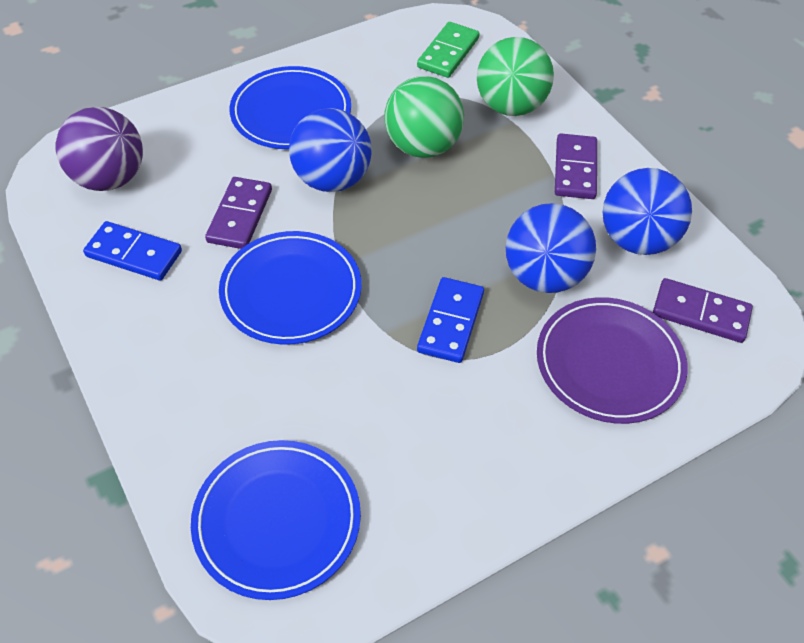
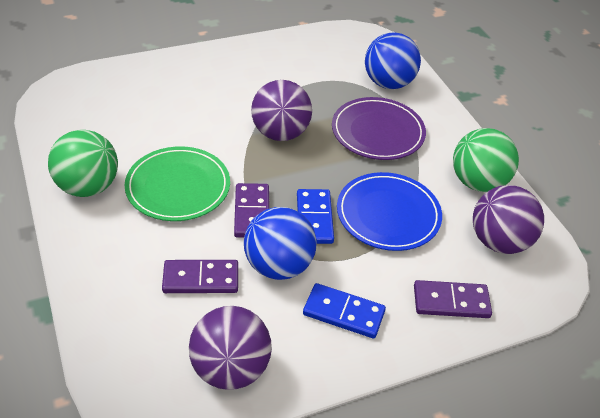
blue ball: [289,108,372,192] [506,203,596,293] [603,168,692,255] = 3 -> [244,207,317,280] [365,33,421,89] = 2
blue plate: [191,440,361,600] [219,231,361,345] [229,66,351,149] = 3 -> [337,172,442,251] = 1
green domino: [417,22,480,78] = 1 -> none = 0
green plate: none = 0 -> [125,146,230,221] = 1
purple ball: [56,107,143,191] = 1 -> [189,306,272,390] [251,80,312,141] [473,185,544,254] = 3

